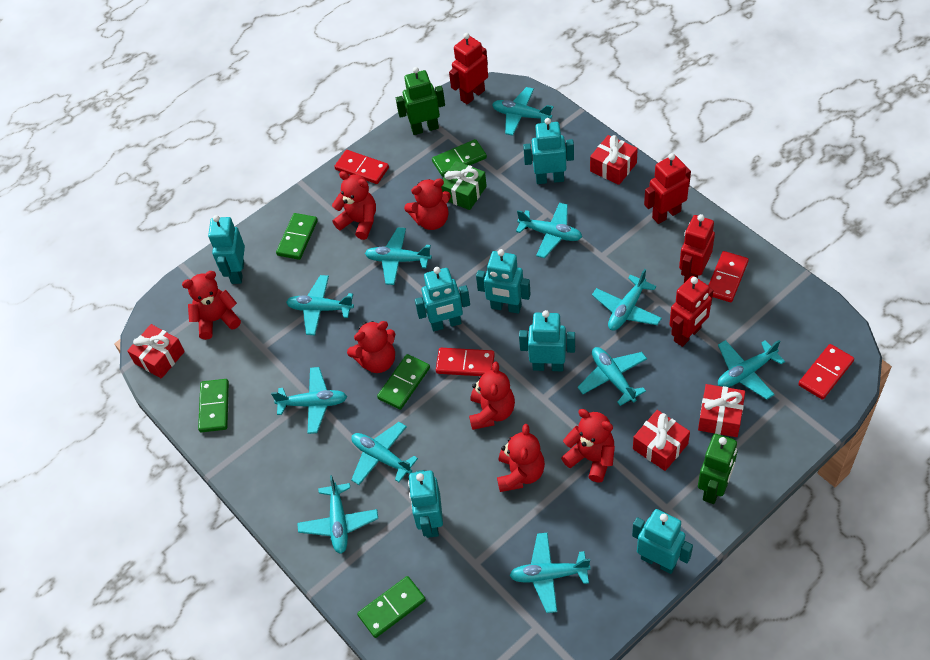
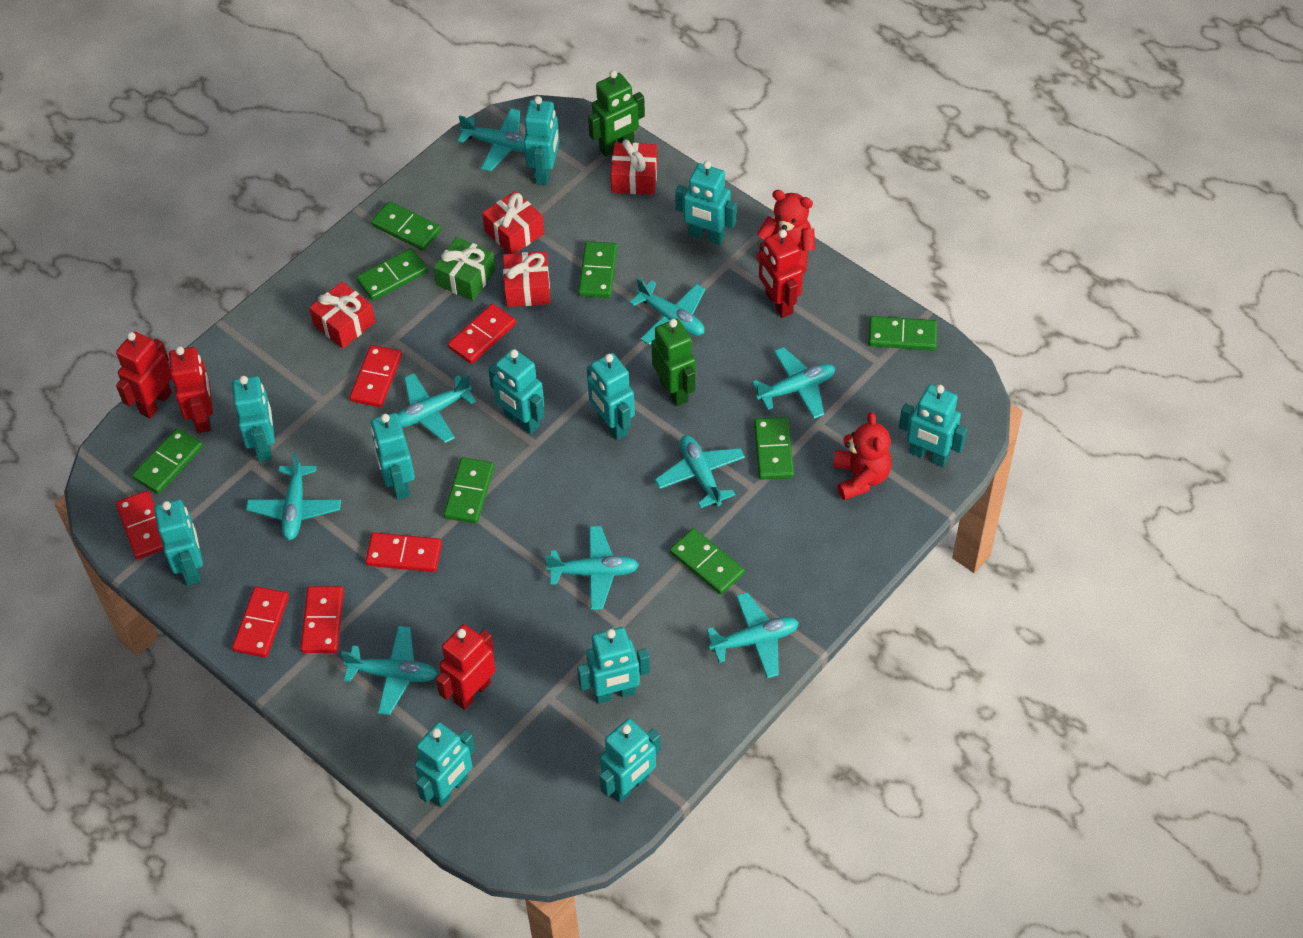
green domino: [198,379,229,432] [276,213,318,260] [357,576,426,638] [377,354,430,410] [432,139,487,177] = 5 -> [132,428,203,494] [356,248,428,301] [371,201,441,251] [444,457,494,524] [578,241,617,298] [670,528,745,594] [754,417,794,480] [868,316,937,351] = 8
red domino: [334,150,389,184] [436,348,495,376] [708,251,749,302] [798,344,854,400] = 4 -> [116,490,164,559] [232,586,289,658] [300,586,344,653] [349,345,402,407] [365,532,442,572] [448,304,516,364] = 6
red teddy bear: [182,271,241,340] [332,171,376,240] [347,321,395,373] [404,178,451,230] [469,362,515,430] [497,424,545,492] [561,409,615,483] = 7 -> [756,190,815,273] [833,412,892,500] = 2
turquoise plane: [271,367,347,434] [286,275,354,335] [297,475,378,554] [351,422,418,485] [365,228,432,285] [492,87,553,136] [509,533,590,613] [516,203,582,258] [578,347,647,406] [592,269,662,331] [718,340,785,400] = 11 -> [246,452,341,540] [341,626,437,715] [397,373,476,443] [458,108,525,171] [545,526,639,610] [629,278,705,345] [655,435,745,508] [707,592,799,678] [752,347,835,419] = 9
turquoise robot: [208,215,245,284] [408,470,443,538] [415,267,470,331] [476,249,531,314] [519,310,575,371] [523,118,574,184] [632,509,693,574] = 7 -> [154,499,203,586] [232,376,275,462] [371,413,415,500] [414,722,475,807] [488,349,545,434] [524,96,559,185] [577,627,650,704] [587,353,635,440] [599,718,661,803] [675,161,737,245] [899,384,967,467] = 11

